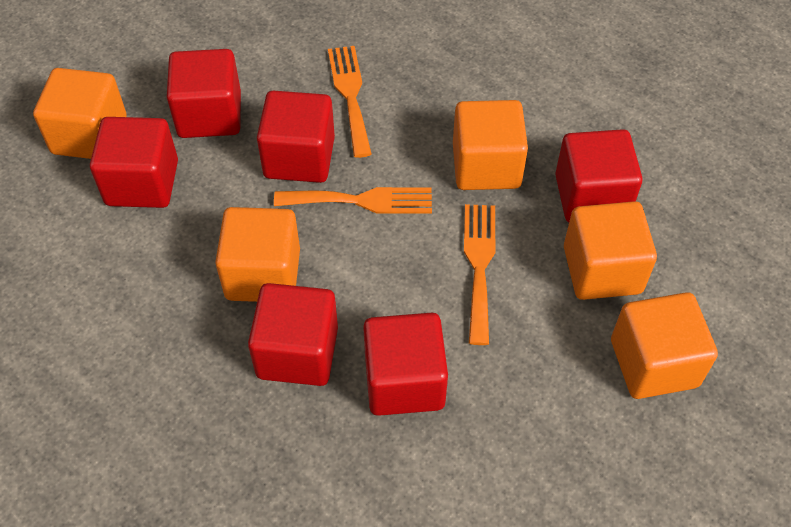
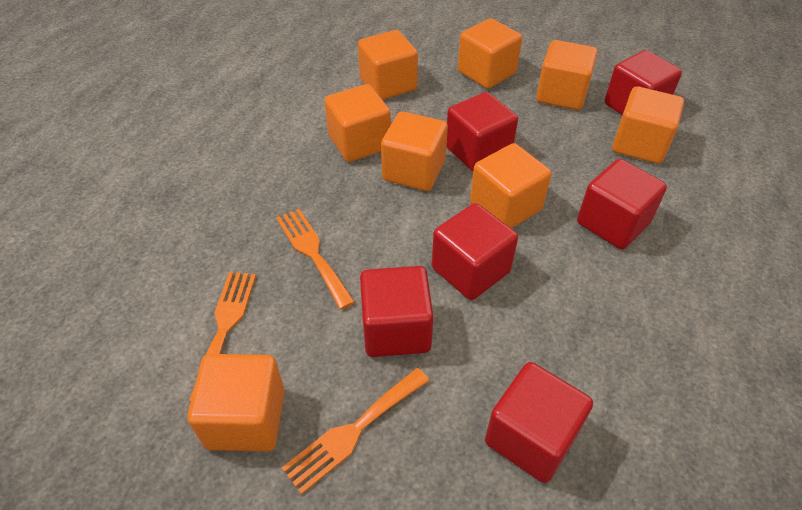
orange cube: [33,68,126,159] [215,207,300,302] [453,100,528,190] [564,201,657,300] [611,292,718,399] = 5 -> [187,354,285,452] [324,84,391,162] [358,30,418,100] [381,111,448,191] [458,18,522,89] [470,143,551,229] [536,40,598,110] [612,86,684,164] = 8

